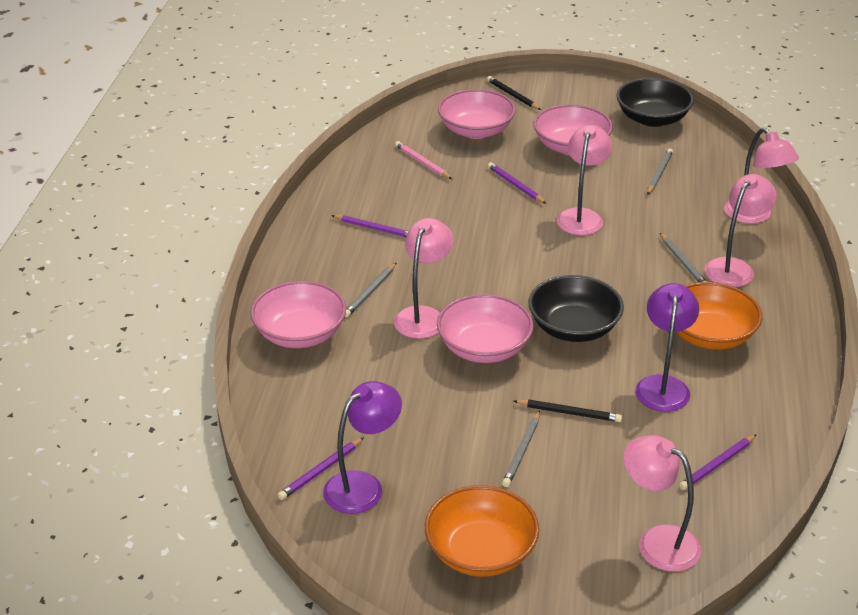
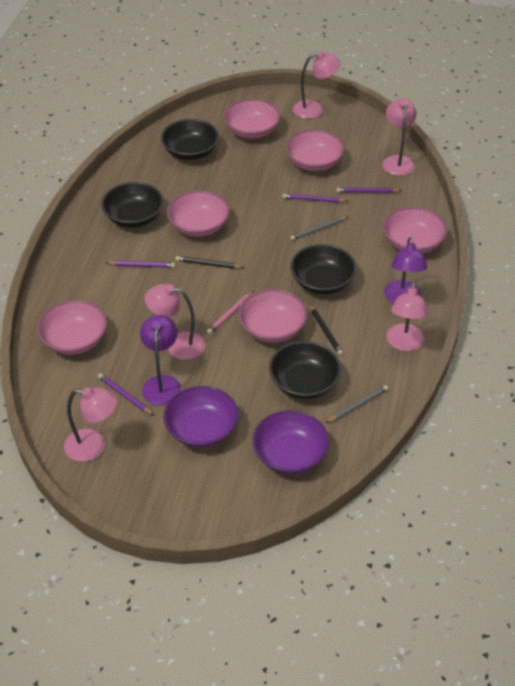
black bowl: [528,275,624,342] [616,78,694,127] = 2 -> [101,182,164,228] [161,119,219,160] [269,341,341,399] [290,244,357,294] = 4
grey pencil: [345,263,396,317] [502,410,540,487] [647,149,673,195] [660,233,707,282] = 4 -> [290,216,349,240] [326,385,388,423] = 2
orange bowl: [425,485,539,577] [676,282,762,350] = 2 -> none = 0
pink bowl: [250,281,346,348] [437,294,534,363] [438,89,516,139] [533,104,613,155] = 4 -> [37,300,107,355] [167,190,230,237] [223,99,280,139] [238,289,307,343] [285,130,344,171] [383,207,447,254] = 6
purple bowl: none = 0 -> [163,386,239,448] [253,410,329,474] = 2

